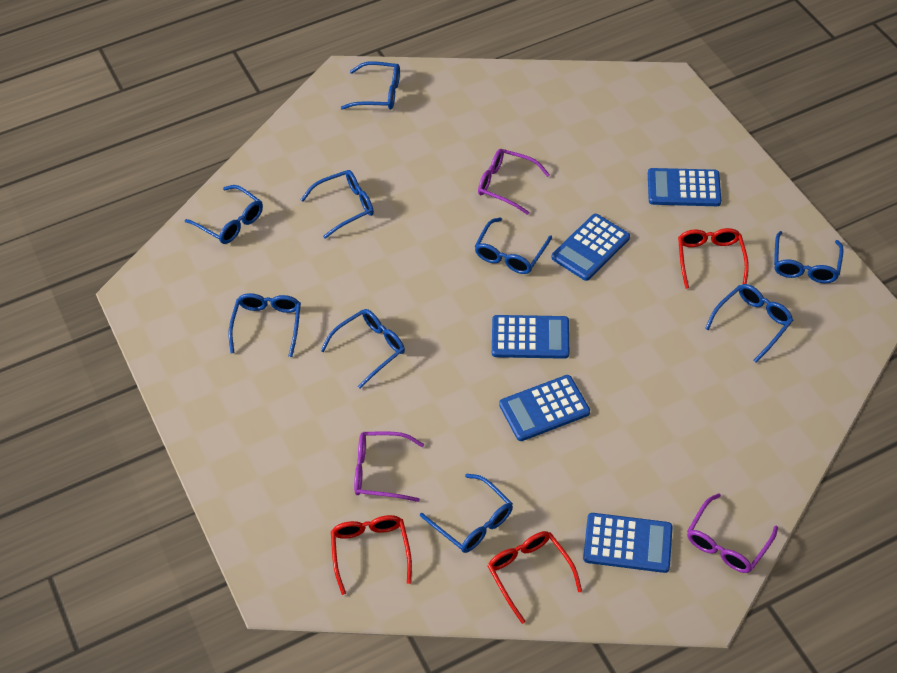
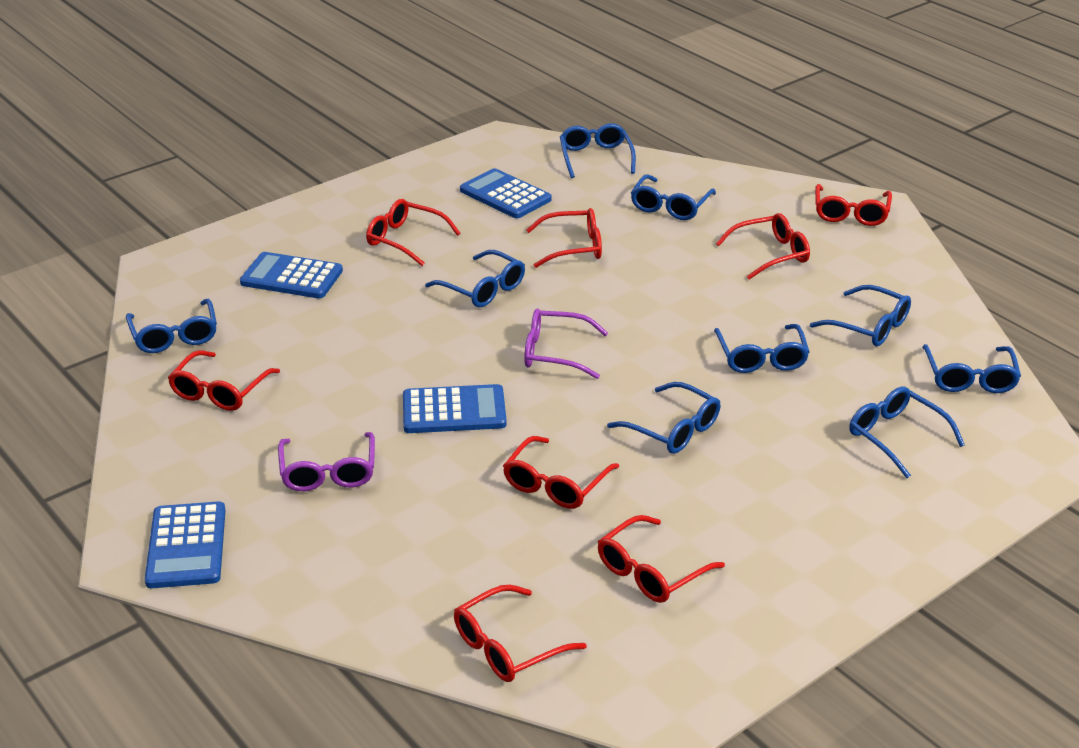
blue calculator: [492,315,569,359] [499,375,590,441] [551,214,630,281] [583,513,673,573] [648,168,721,206] = 5 -> [145,501,226,588] [240,252,343,299] [403,384,507,433] [460,168,552,218] = 4
purple glasses: [354,432,424,502] [478,149,550,215] [687,493,778,573] = 3 -> [278,432,375,491] [524,308,608,379] = 2
red glasses: [331,515,412,595] [488,531,582,624] [678,228,749,289] = 3 -> [168,350,280,411] [366,199,460,266] [454,585,587,682] [503,436,619,509] [526,208,602,268] [598,515,725,603] [716,213,810,280] [815,184,892,226] = 8

